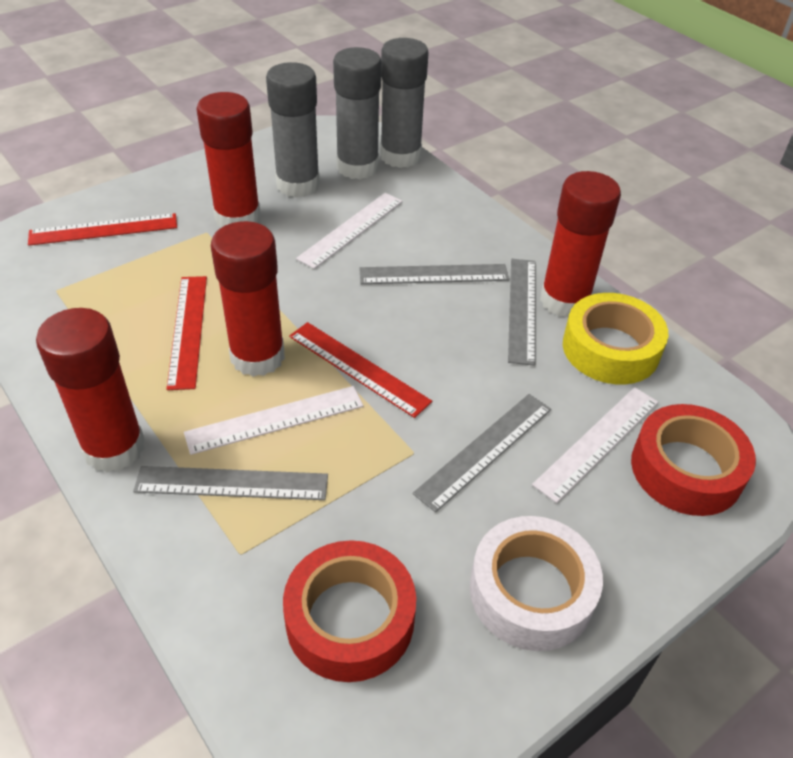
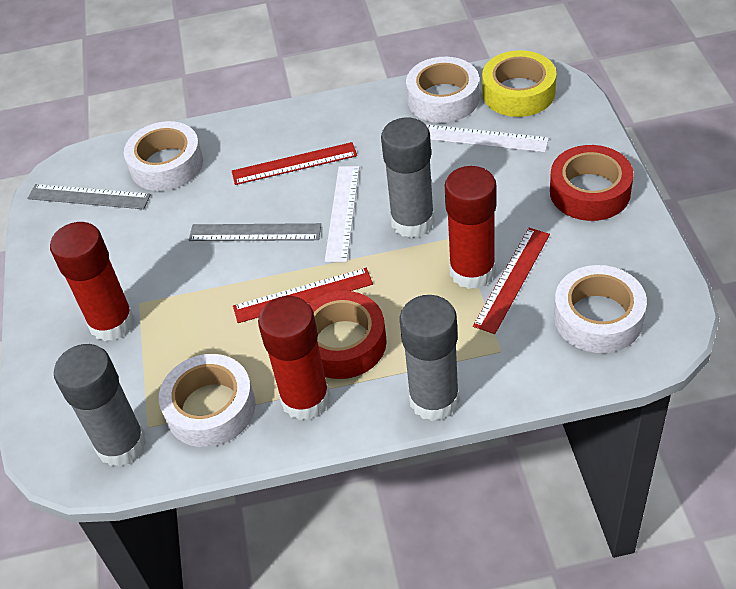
grey ruler: [133,466,328,500] [359,264,509,284] [413,394,551,512] [508,259,535,366] = 4 -> [27,184,151,209] [189,223,321,241] = 2
red glue stick: [36,308,145,472] [196,92,261,228] [211,221,285,377] [540,171,621,318] = 4 -> [50,222,135,342] [258,296,330,420] [445,166,497,289] = 3
white ruler: [184,386,363,455] [296,193,403,269] [532,387,658,503] = 3 -> [325,166,359,262] [426,124,549,152] = 2
white tape: [470,516,603,651] = 1 -> [124,121,203,191] [159,354,256,447] [406,57,479,123] [554,265,647,353] = 4

